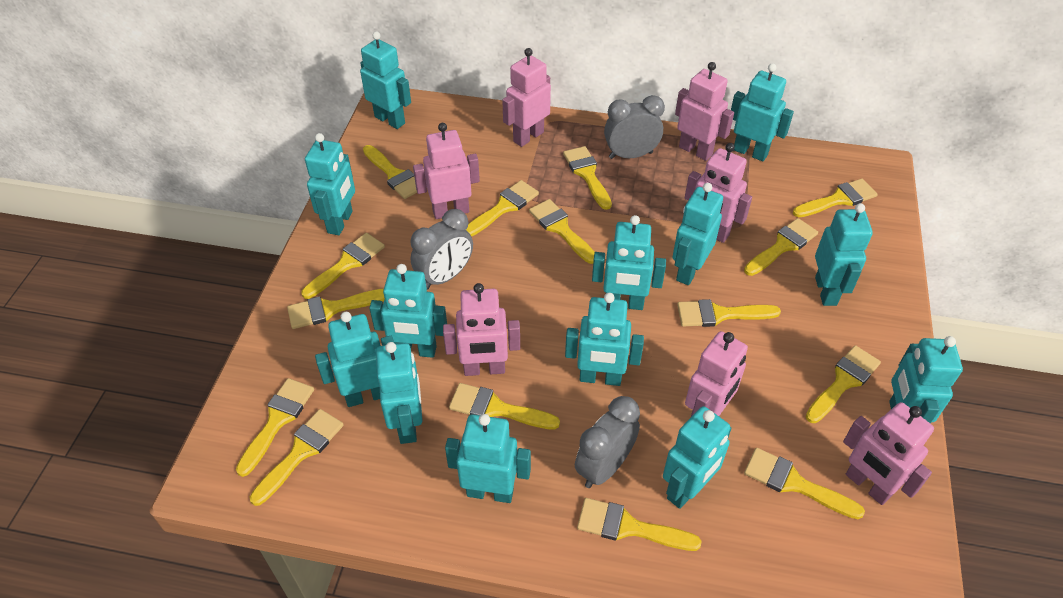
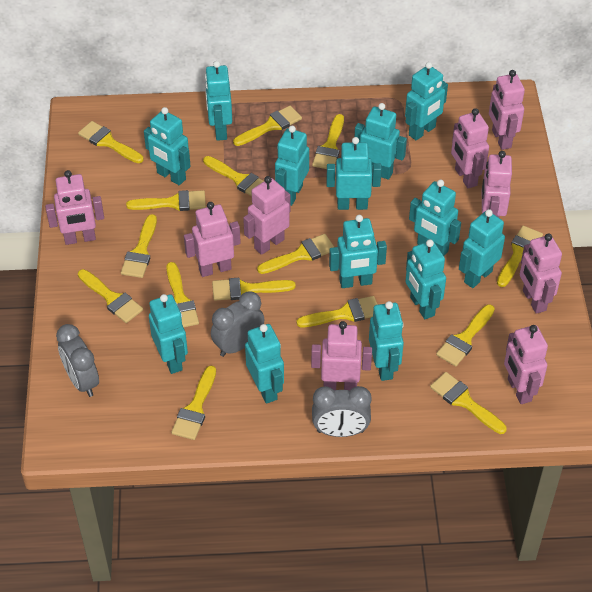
pink robot: [413,123,480,219] [443,283,520,376] [502,48,551,147] [675,62,734,161] [685,143,752,243] [685,331,748,417] [843,402,934,505] = 7 -> [45,170,104,245] [184,202,241,277] [243,176,291,255] [311,321,372,390] [451,108,489,188] [482,151,512,218] [489,70,525,150] [504,325,548,404] [520,233,562,314] = 9

